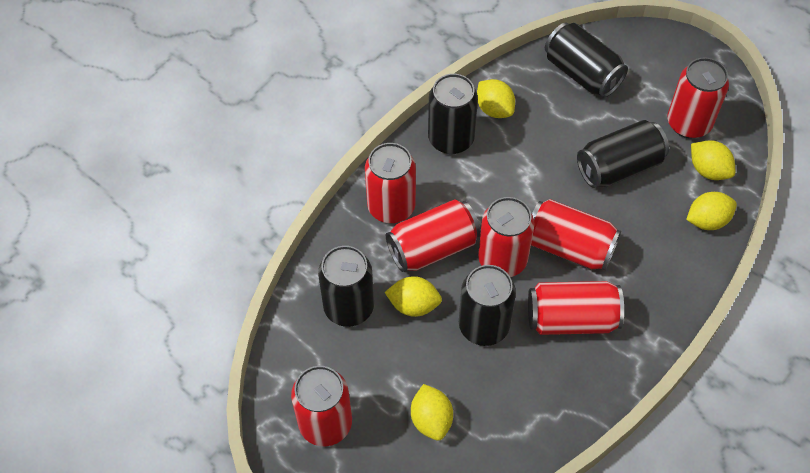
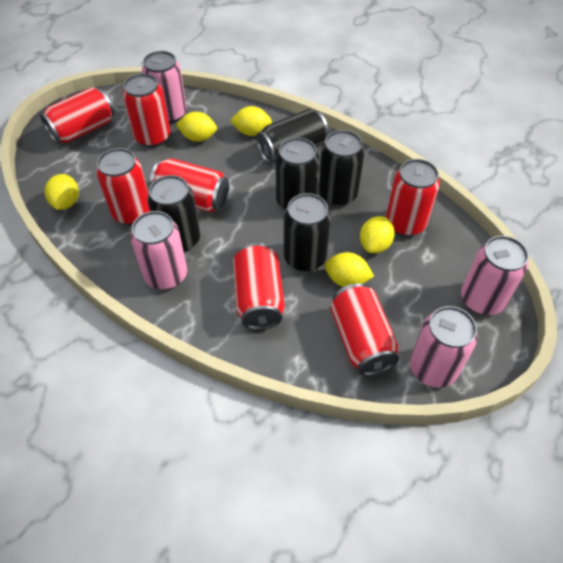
pink can: none = 0 -> [130,211,187,290] [142,51,187,123] [410,306,478,388] [461,236,529,315] = 4

